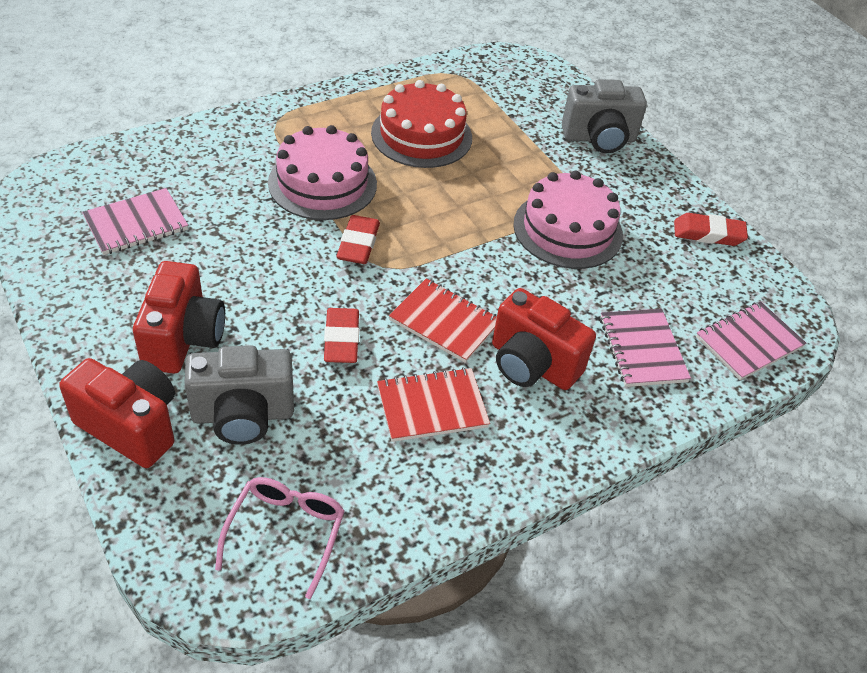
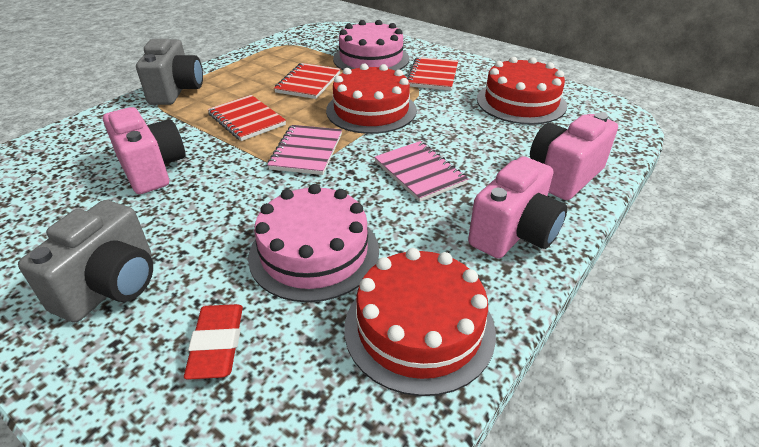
pink camera: none = 0 -> [103,107,185,194] [468,156,567,259] [530,113,618,200] = 3
pink glasses: [215,477,345,599] = 1 -> none = 0
pink notebook: [82,188,188,255] [600,309,691,387] [696,301,807,380] = 3 -> [267,125,342,175] [374,141,469,202] = 2
red cake: [371,80,472,168] = 1 -> [326,63,417,134] [344,248,496,396] [477,57,567,125] = 3
red camera: [59,358,175,468] [133,261,225,374] [492,288,596,390] = 3 -> none = 0
red eraser: [324,308,359,363] [336,215,380,264] [674,213,748,246] = 3 -> [184,304,243,380] = 1
red notebook: [377,367,490,442] [389,279,497,363] = 2 -> [207,95,286,141] [274,63,341,99] [407,57,458,90] = 3

